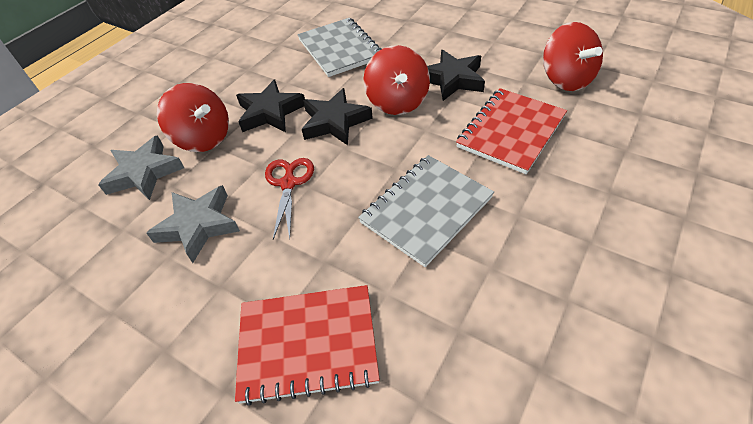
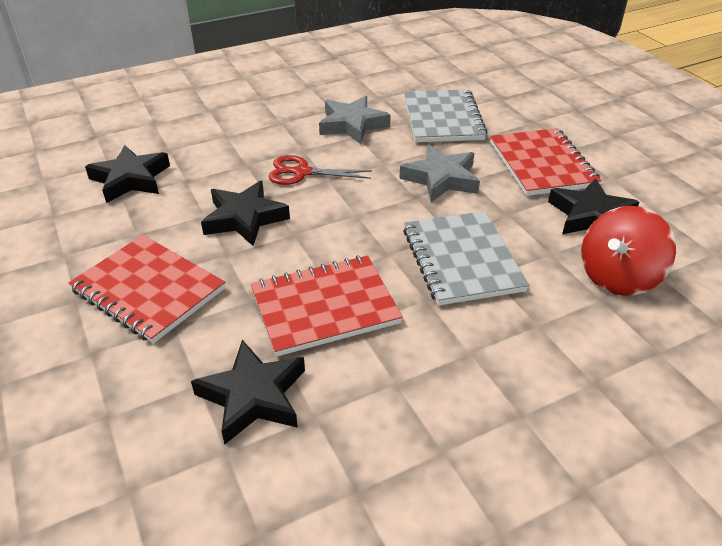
black star: [236,80,305,132] [302,88,373,145] [427,50,485,101] = 3 -> [85,145,170,203] [191,340,305,445] [201,181,290,246] [548,178,639,234] = 4
red notebook: [235,285,380,406] [456,88,567,174] = 2 -> [68,235,225,344] [251,255,403,357] [490,128,601,196] = 3
red spinning top: [157,83,229,152] [364,45,430,115] [543,22,603,91] = 3 -> [581,206,676,296] = 1

